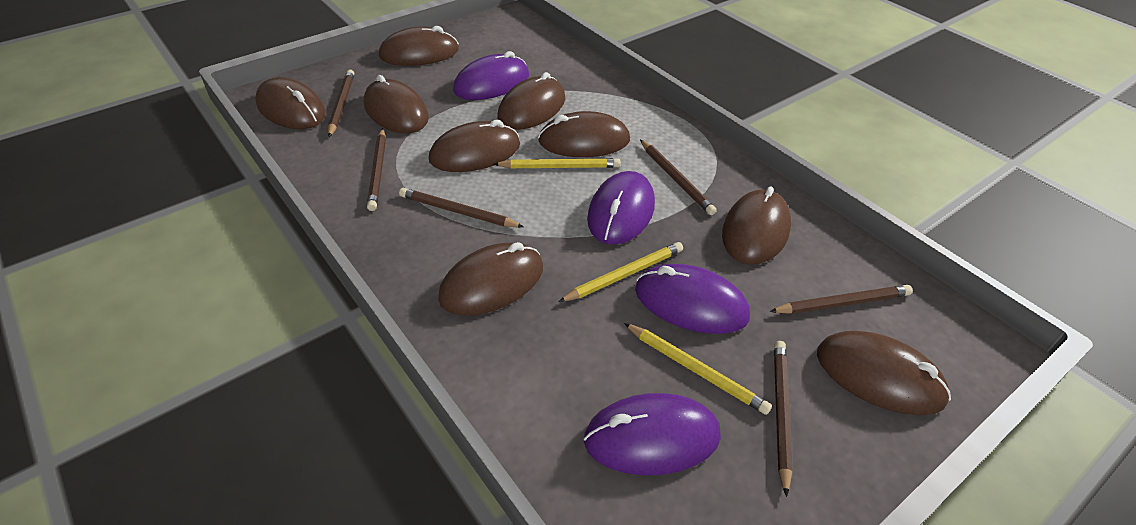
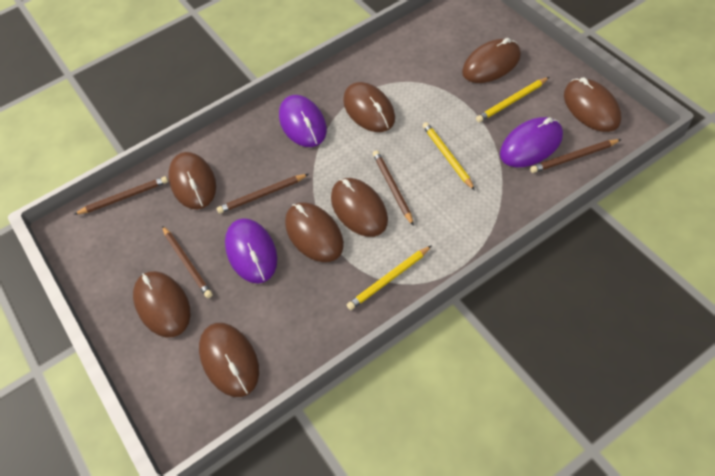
brown mouse: [255,77,326,129] [364,75,429,133] [379,26,459,66] [429,120,520,172] [438,242,543,315] [497,72,565,130] [538,111,630,157] [722,187,791,265] [817,331,951,415] = 9 -> [133,271,191,337] [168,152,216,210] [199,323,259,397] [285,202,344,262] [331,178,388,237] [343,82,395,132] [462,38,521,83] [564,78,621,132] = 8
brown pencil: [328,70,354,137] [367,128,386,211] [399,188,524,227] [640,140,717,215] [769,285,913,314] [774,341,793,497] = 6 -> [74,176,168,215] [162,226,212,298] [217,174,309,214] [373,150,414,226] [530,139,622,173] = 5
purple mouse: [453,51,529,100] [584,393,721,475] [587,171,655,245] [635,264,750,334] = 4 -> [225,218,277,284] [279,95,327,147] [500,117,563,167] = 3

